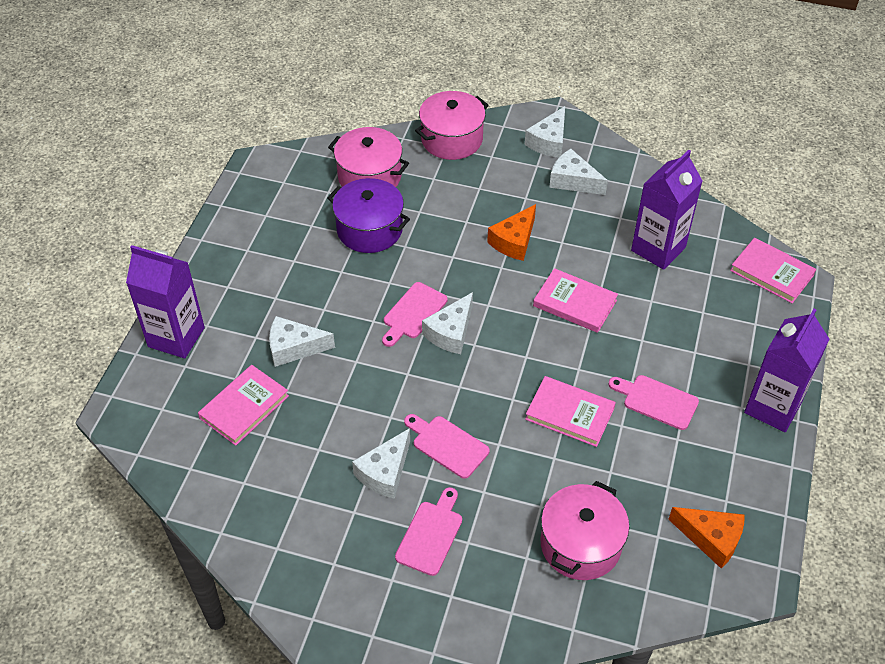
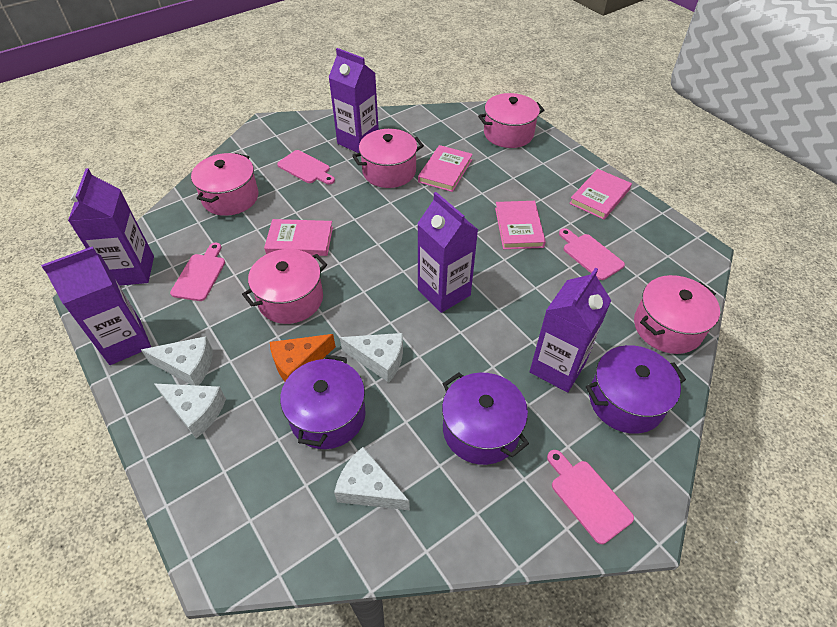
orange cheese: [487,204,536,261] [668,507,745,569] = 2 -> [270,334,336,382] = 1
pink pot: [328,127,409,187] [415,91,489,160] [541,481,629,580] = 3 -> [191,153,258,216] [242,249,327,324] [352,129,424,188] [478,93,545,148] [634,275,720,354] = 5
purple carton: [126,245,205,358] [631,150,702,270] [744,309,829,432] = 3 -> [41,246,151,365] [68,168,154,286] [328,48,379,153] [417,192,478,313] [530,268,611,392] = 5
purple pot: [327,178,410,253] = 1 -> [280,355,366,449] [442,372,529,465] [586,345,686,434] = 3
white cheese: [269,316,335,367] [352,428,410,499] [422,292,473,354] [525,106,565,158] [549,149,608,195] = 5 -> [141,336,213,386] [154,384,226,438] [334,447,410,510] [340,333,403,383] = 4

